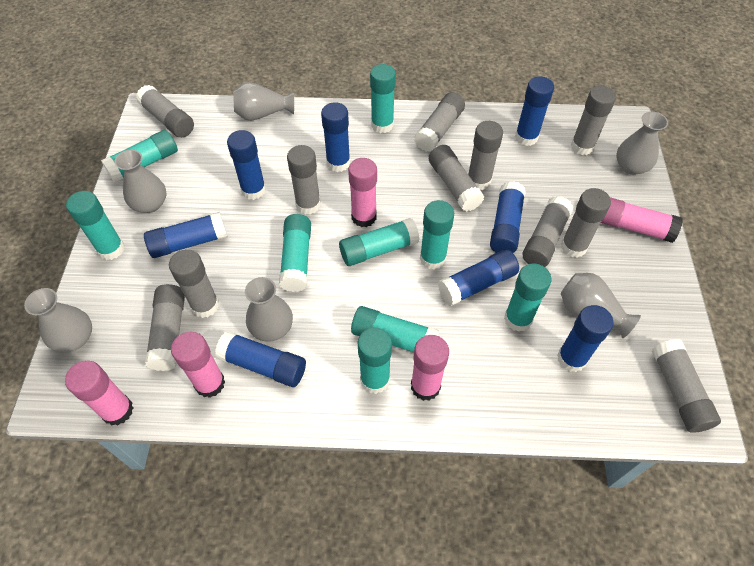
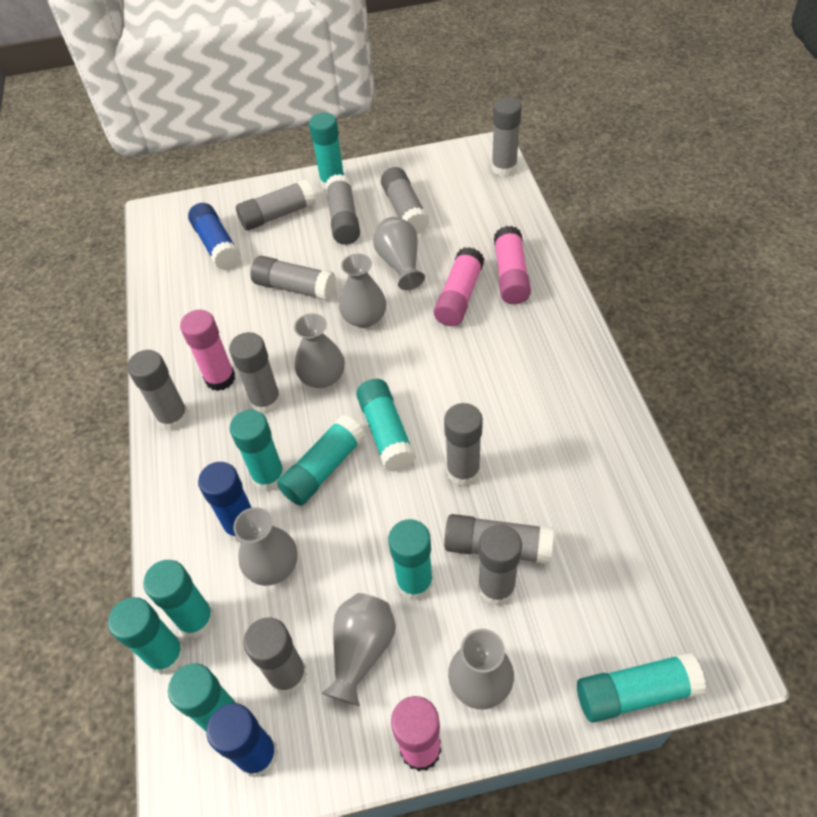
blue glue stick: [144,212,227,258] [215,331,306,387] [227,130,266,200] [321,102,350,172] [438,249,519,306] [490,181,526,253] [515,76,554,146] [557,305,614,372] = 8 -> [188,203,241,270] [198,462,252,542] [206,703,278,777] = 3
pink glue stick: [65,361,133,425] [171,332,225,398] [348,158,377,227] [411,335,449,401] [601,197,683,243] = 5 -> [180,310,235,391] [391,696,441,772] [434,247,484,326] [494,226,531,304] = 4

